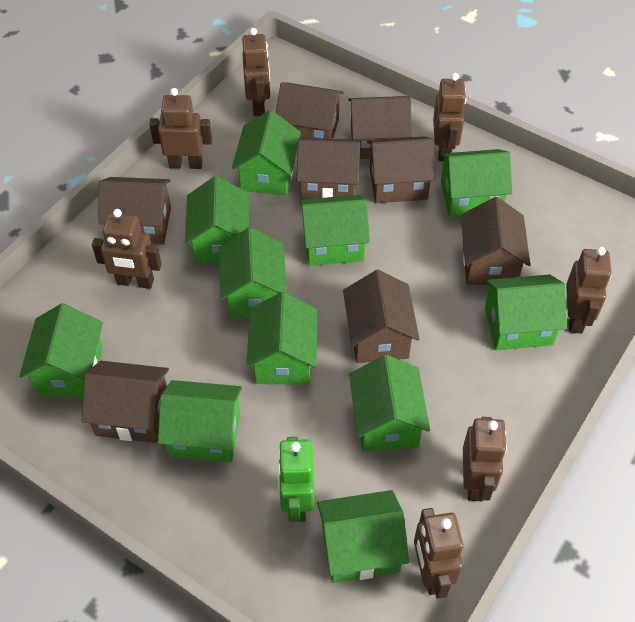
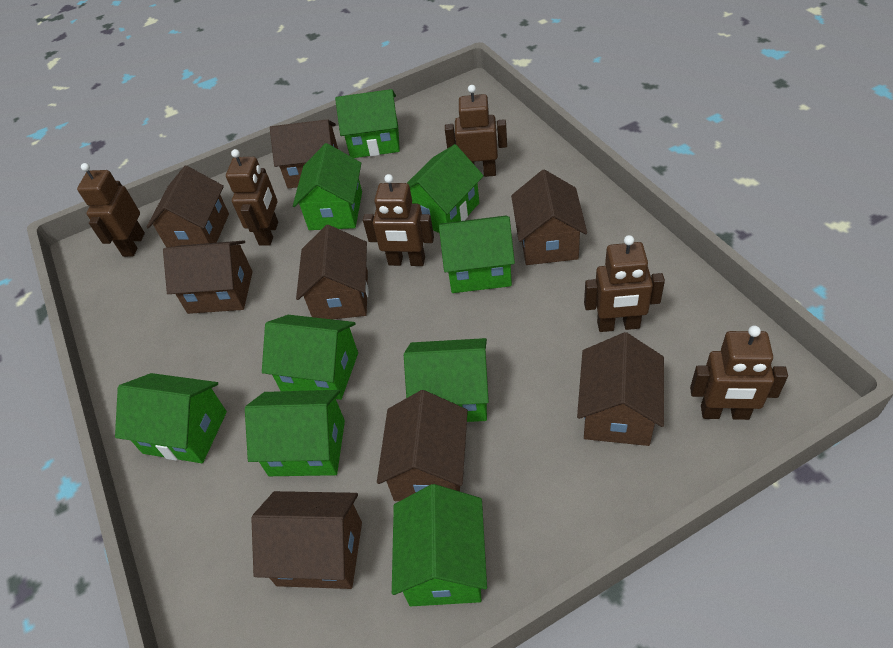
brown robot: [92,209,162,289] [149,88,212,169] [242,28,270,116] [414,508,464,599] [433,73,466,161] [463,417,507,501] [566,247,611,334] = 7 -> [77,163,145,257] [226,149,278,246] [363,174,434,266] [445,85,507,177] [584,235,665,332] [690,325,788,420] = 6
green house: [19,303,103,397] [158,380,242,462] [185,176,249,264] [219,227,287,318] [232,110,301,196] [246,292,318,385] [299,195,370,266] [317,490,409,583] [349,355,430,452] [440,149,512,217] [485,274,567,350] = 11 -> [115,373,227,463] [245,390,345,476] [262,315,358,400] [293,143,362,230] [335,89,400,158] [392,484,487,606] [404,338,489,422] [407,144,484,233] [439,216,515,293] = 9
green robot: [278,437,314,522] = 1 -> none = 0

